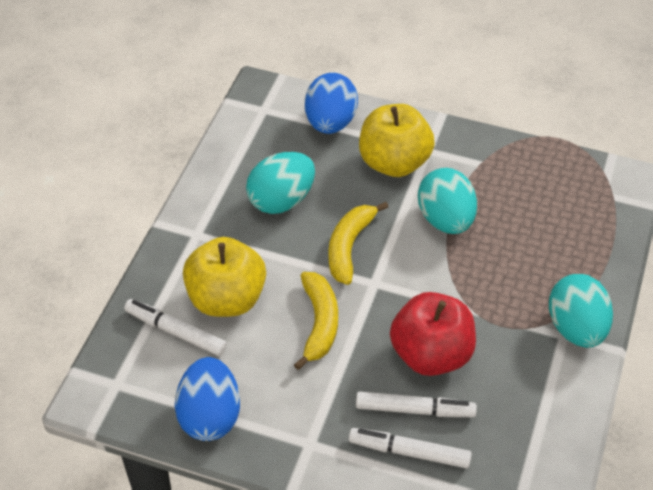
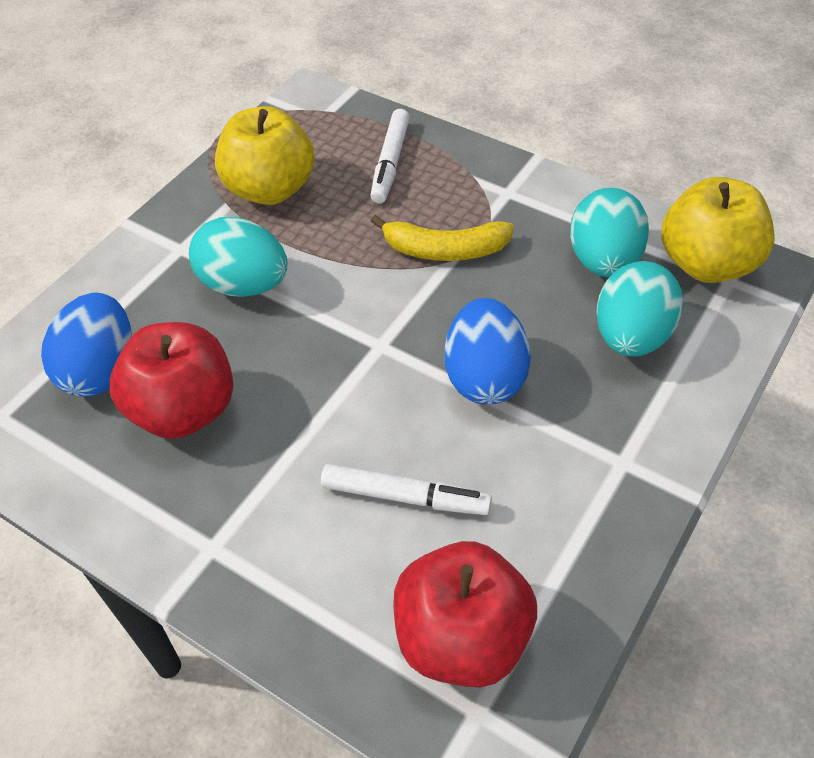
red apple: [390,292,476,376] = 1 -> [110,322,234,439] [393,541,537,687] = 2
white marker: [124,299,227,356] [349,428,472,468] [356,391,477,417] = 3 -> [321,464,492,515] [370,109,410,203] = 2
yellow banana: [294,272,338,370] [328,202,388,285] = 2 -> [371,215,514,261] = 1

